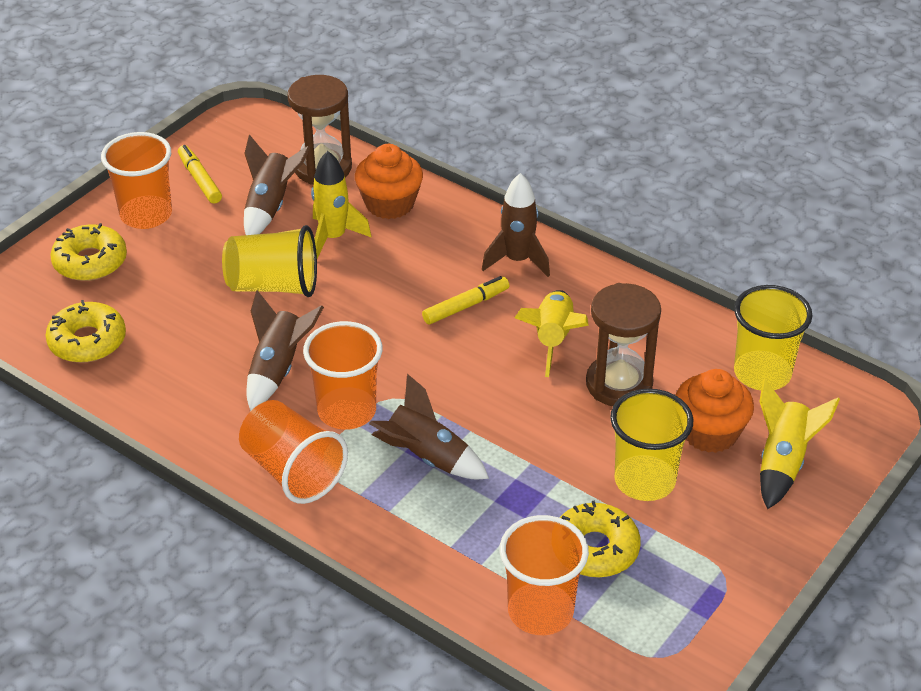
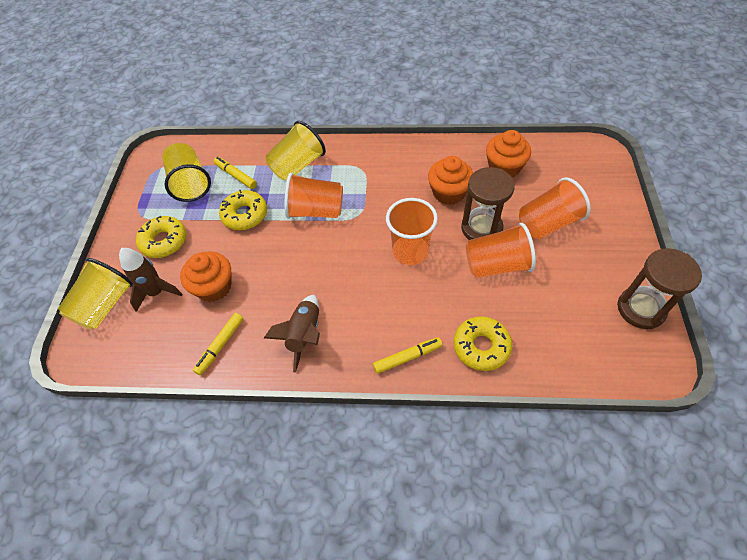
brown rocket: [244,135,311,235] [246,290,324,411] [369,374,489,479] [482,173,550,277] = 4 -> [119,248,183,312] [264,295,320,373] = 2
orange cupcake: [355,144,423,219] [676,369,754,453] = 2 -> [180,251,232,302] [428,156,473,205] [486,130,531,177] = 3
yellow marker: [178,145,222,203] [422,276,509,324] = 2 -> [193,313,243,375] [214,157,257,189] [373,337,443,374] = 3
yellow rocket: [311,151,371,259] [514,290,589,377] [759,379,840,509] = 3 -> none = 0

